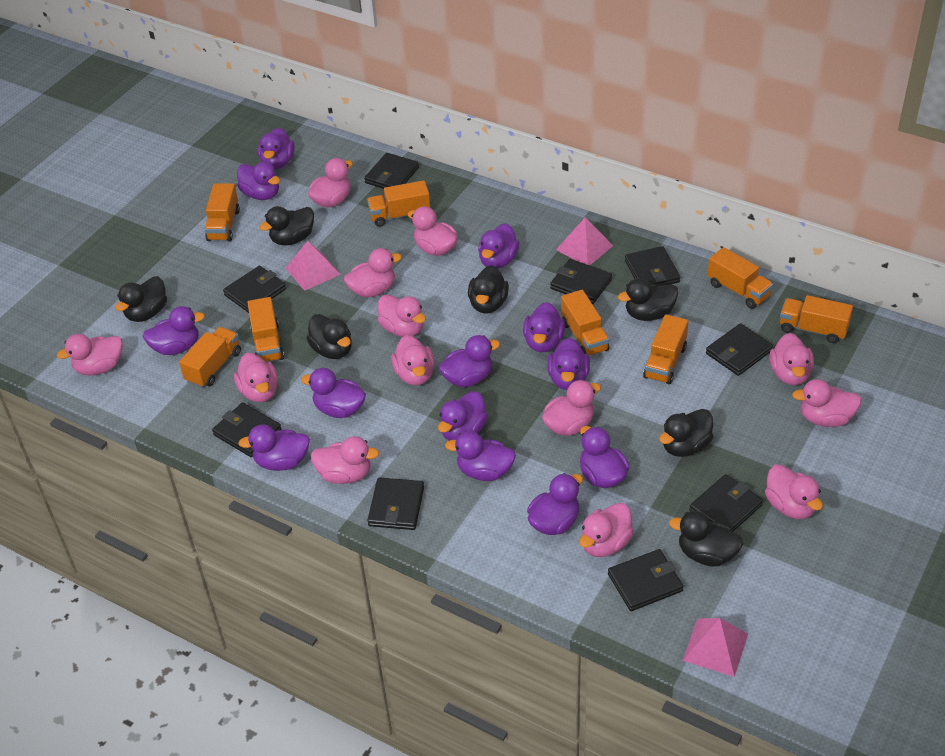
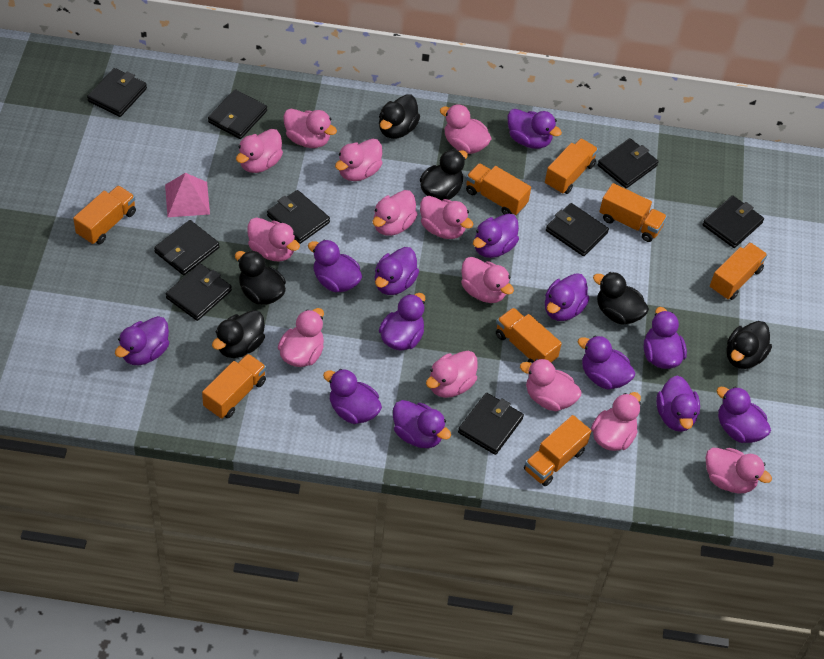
black duck: [116,276,167,322] [260,206,314,246] [306,314,352,359] [468,265,509,314] [618,278,678,321] [659,409,713,457] [669,511,743,567] = 7 -> [212,310,265,358] [235,250,286,305] [379,94,420,139] [420,149,468,200] [593,272,649,325] [726,321,772,369] = 6
pink pyramid: [286,241,341,291] [556,217,613,265] [683,618,748,677] = 3 -> [165,173,210,217] = 1

